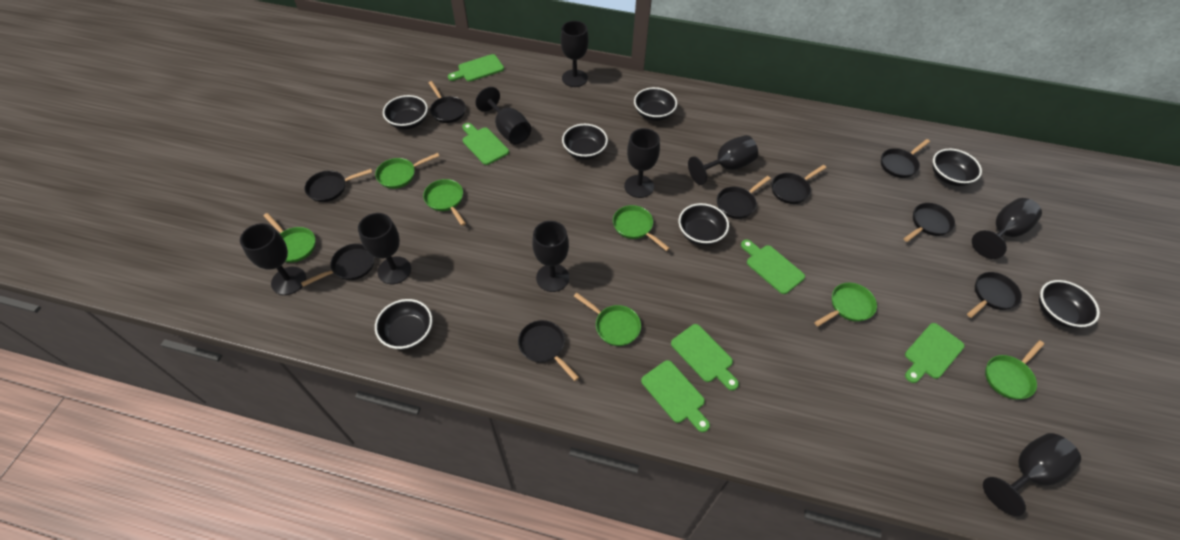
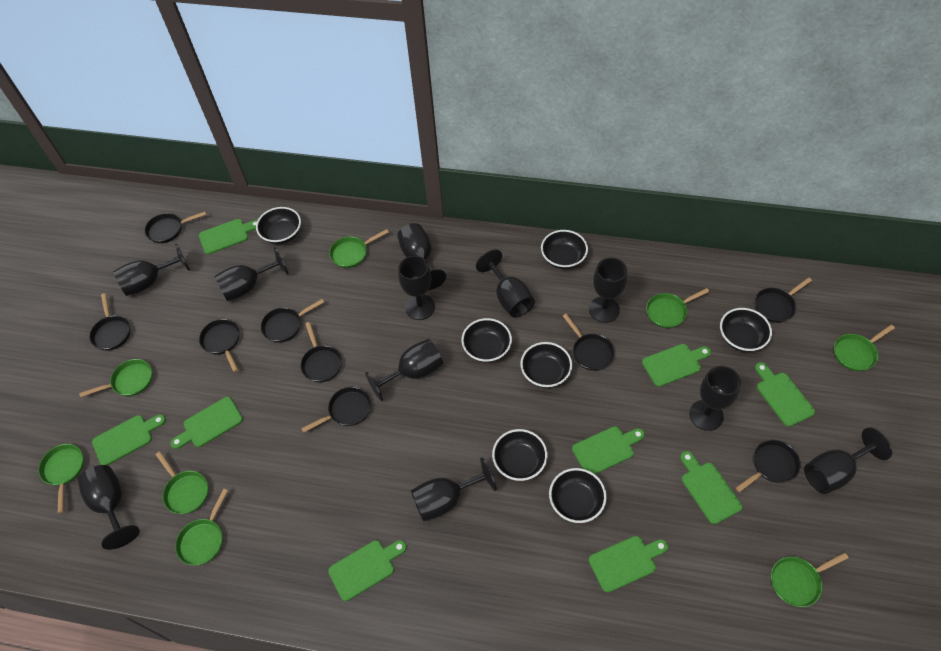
black goblet: [240,223,306,295] [358,213,411,284] [475,87,531,144] [532,221,569,292] [561,21,589,87] [624,128,660,198] [688,135,758,185] [972,198,1042,259] [983,433,1081,516] = 9 -> [78,465,140,550] [113,243,190,296] [214,247,288,301] [365,339,443,401] [397,223,446,290] [398,256,435,320] [411,457,497,522] [476,249,535,317] [589,258,627,323] [689,366,741,431] [804,427,892,494] = 11
green cutting board: [448,54,504,82] [462,123,509,165] [641,360,710,432] [671,324,739,391] [741,240,805,294] [905,323,965,383] = 6 -> [92,414,166,465] [170,397,243,449] [199,219,257,254] [328,540,407,601] [572,426,645,474] [589,536,668,593] [642,344,711,387] [680,451,742,524] [755,362,815,427] = 9
green pan: [263,213,316,263] [375,153,439,189] [423,179,466,226] [574,293,641,346] [613,205,670,251] [814,283,877,326] [985,340,1044,400] = 7 -> [38,444,84,513] [79,359,152,397] [155,451,208,514] [175,489,228,566] [329,229,389,268] [646,288,709,328] [771,552,849,607] [834,325,895,371] = 8

